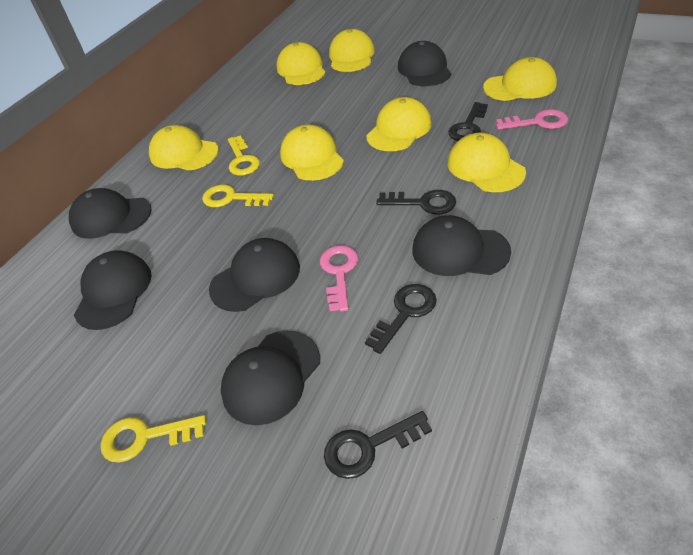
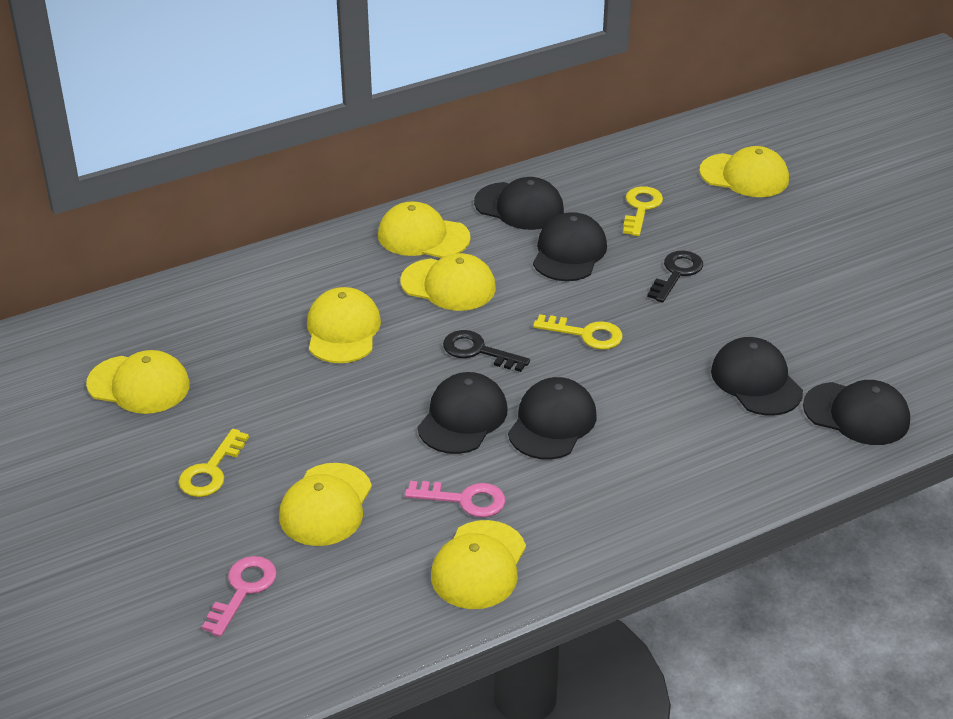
black key: [324,411,432,479] [365,284,437,354] [376,190,456,214] [448,102,488,141] = 4 -> [443,330,530,372] [647,250,703,303] = 2

